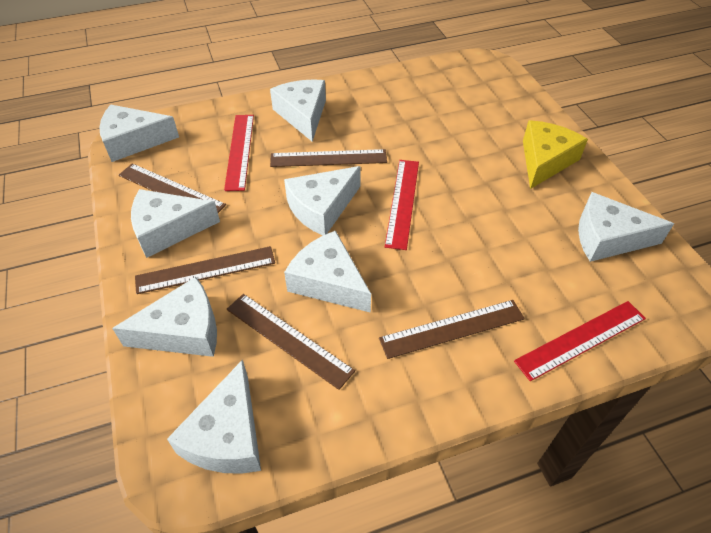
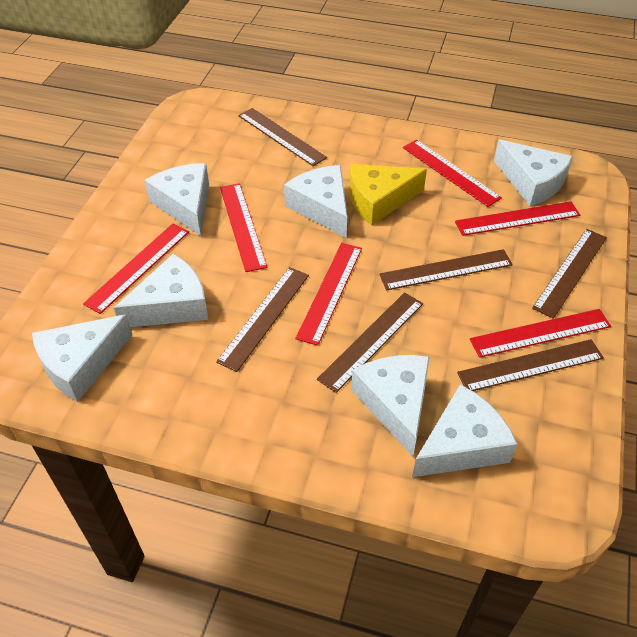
brown ruler: [119,163,226,213] [135,246,275,294] [227,294,355,390] [270,149,387,167] [379,300,525,359] = 5 -> [216,267,309,372] [238,108,327,166] [317,292,423,393] [379,249,513,291] [457,339,604,391] [532,229,607,319] = 6
red ruler: [224,115,254,191] [385,160,419,250] [514,301,646,381] = 3 -> [83,223,189,314] [220,183,267,272] [295,243,362,346] [403,140,502,207] [455,201,580,236] [470,309,611,358] = 6
white cheese: [99,104,179,162] [112,277,217,357] [131,189,220,258] [167,359,261,474] [270,79,326,142] [284,166,361,235] [284,230,371,313] [578,192,674,262] = 8 -> [32,314,132,402] [114,254,209,327] [144,163,209,236] [284,165,347,238] [351,355,430,456] [412,384,518,477] [494,140,573,206] = 7

